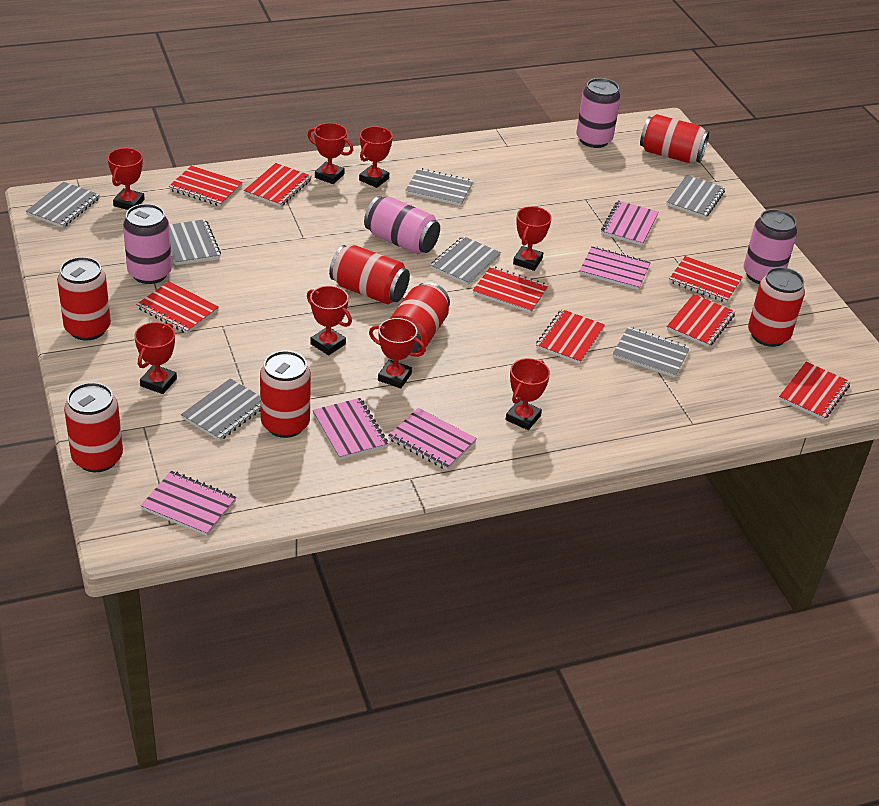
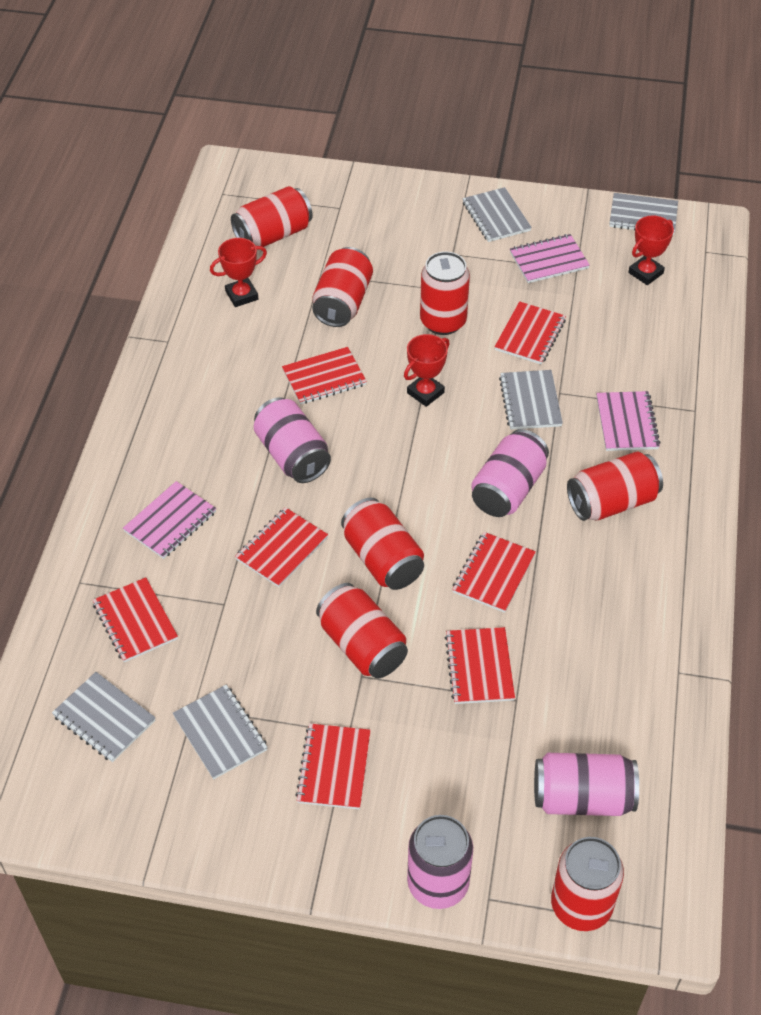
grey notebook: [26,182,100,228] [169,219,221,265] [181,378,261,441] [406,168,473,206] [430,236,501,285] [613,327,690,378] [667,175,725,218] = 7 -> [52,672,156,762] [173,685,268,779] [463,187,532,242] [499,370,563,430] [609,193,678,235] = 5
pink notebook: [140,471,236,536] [313,398,388,460] [388,408,477,470] [579,246,651,290] [601,201,659,246] = 5 -> [123,481,216,559] [510,234,590,283] [596,391,661,451] = 3
red notebook: [136,281,219,334] [169,166,243,207] [244,163,312,207] [473,266,549,313] [536,309,605,364] [667,294,735,347] [669,256,743,303] [779,362,851,420] = 8 -> [93,578,178,662] [235,507,328,587] [282,347,367,405] [295,724,371,809] [445,627,515,704] [452,532,536,613] [494,301,566,365] = 7
red trophy: [107,148,145,210] [135,322,177,394] [307,286,352,355] [308,123,353,184] [359,126,393,188] [369,318,426,389] [506,358,550,430] [513,206,552,271] = 8 -> [210,238,267,307] [404,334,450,407] [628,216,674,285] = 3

